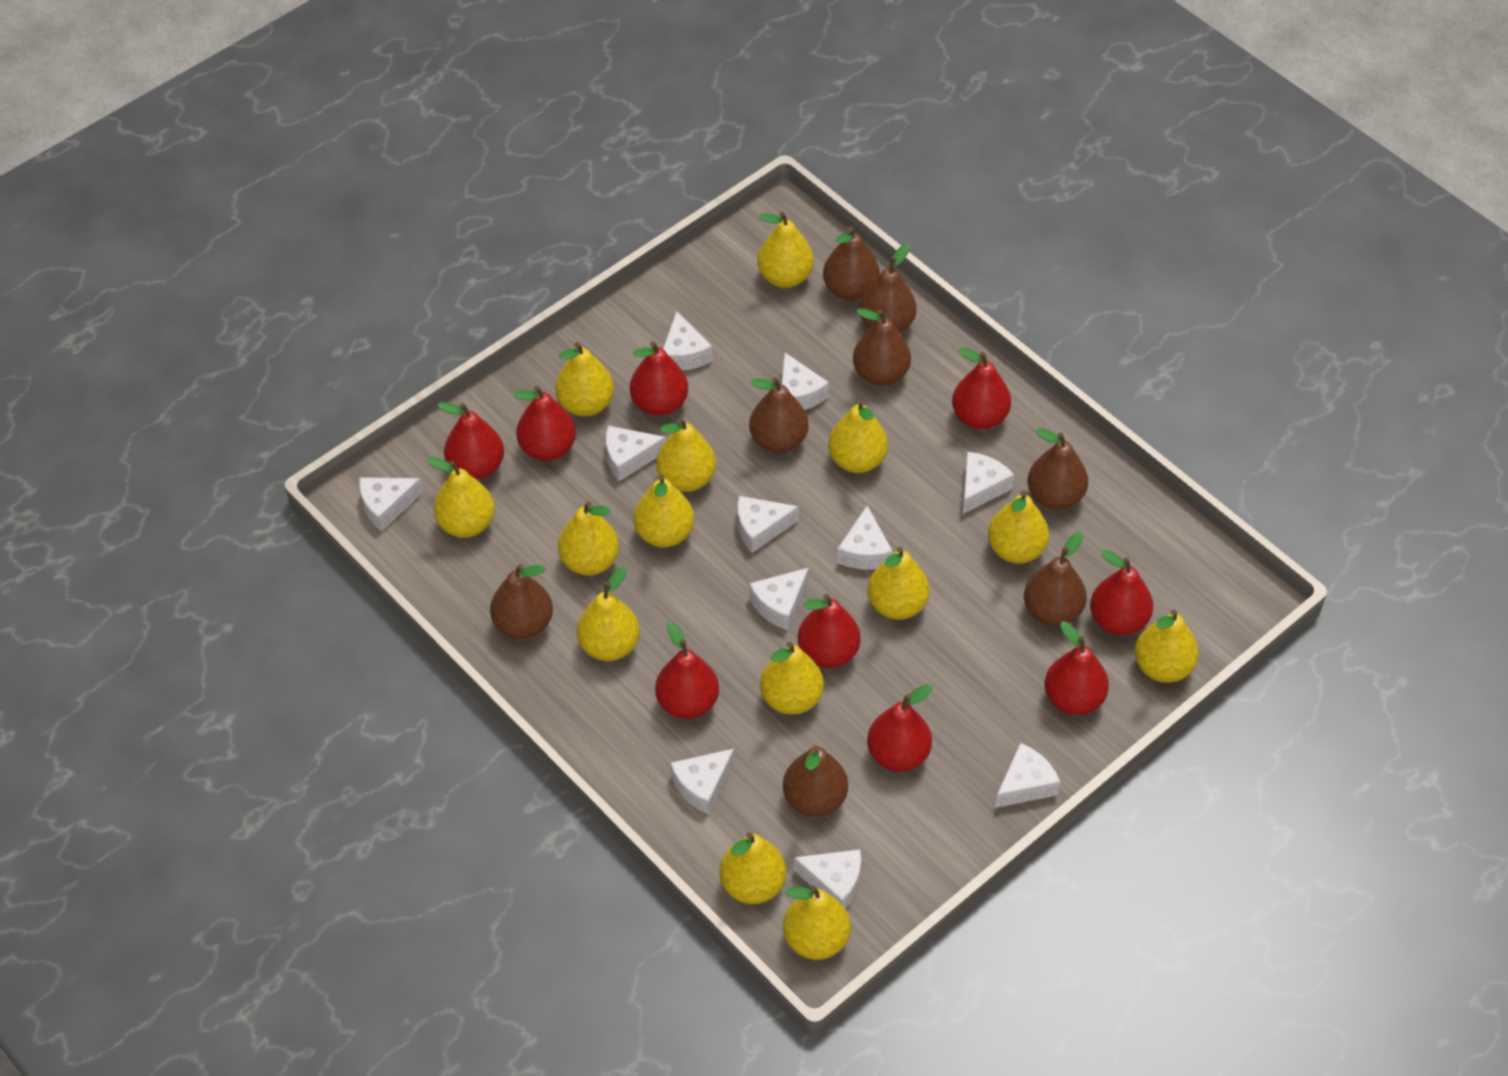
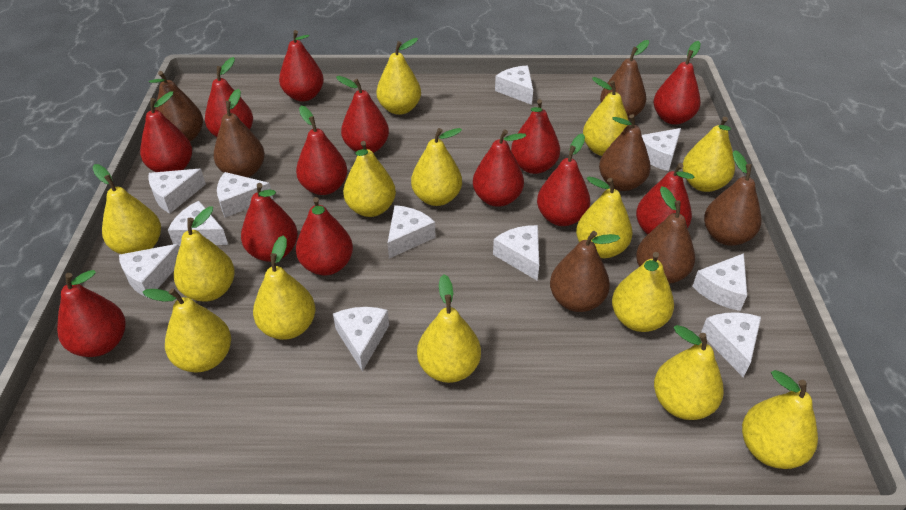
brown pear: [490,564,553,639] [749,377,809,453] [783,745,848,817] [823,226,880,301] [853,308,911,386] [859,244,916,333] [1024,532,1087,626] [1028,428,1088,510] = 8 -> [149,71,203,142] [214,89,265,177] [550,231,620,312] [599,114,651,191] [600,40,649,120] [636,186,695,284] [704,150,761,246] = 7
red pear: [437,402,504,480] [514,386,576,461] [630,341,688,416] [655,622,719,719] [798,594,860,668] [867,684,932,772] [952,347,1011,429] [1044,621,1109,715] [1090,550,1153,635] = 9 -> [57,270,126,357] [140,91,192,172] [205,57,253,137] [241,183,298,262] [279,30,324,101] [296,106,347,195] [296,197,353,275] [336,76,389,153] [473,129,526,207] [511,99,560,174] [537,133,590,226] [636,163,694,235] [654,41,701,125] = 13

